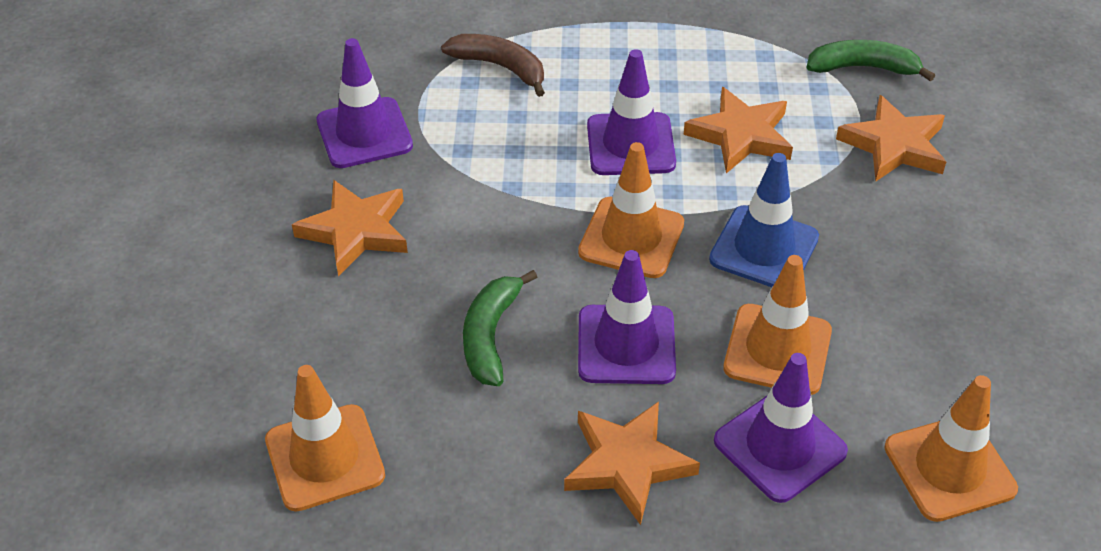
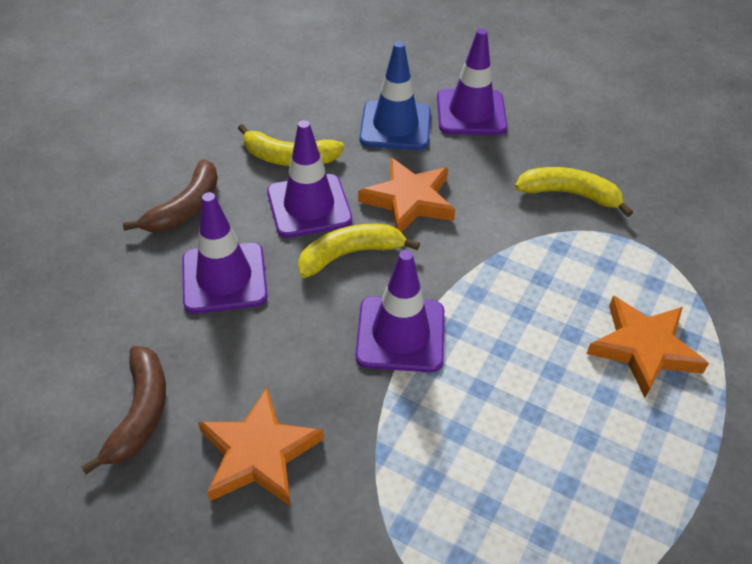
brown banana: [441,34,545,97] = 1 -> [81,346,166,474] [123,159,218,232] = 2
green banana: [463,270,537,386] [806,40,935,81] = 2 -> none = 0
orange star: [292,180,408,276] [564,401,700,525] [684,87,793,173] [836,95,946,181] = 4 -> [198,388,324,506] [358,157,455,232] [586,296,709,398] = 3
orange traffic cone: [265,365,385,512] [578,142,684,278] [723,255,832,395] [884,375,1018,522] = 4 -> none = 0
yellow banana: none = 0 -> [238,124,344,166] [298,224,420,278] [515,167,633,217] = 3

